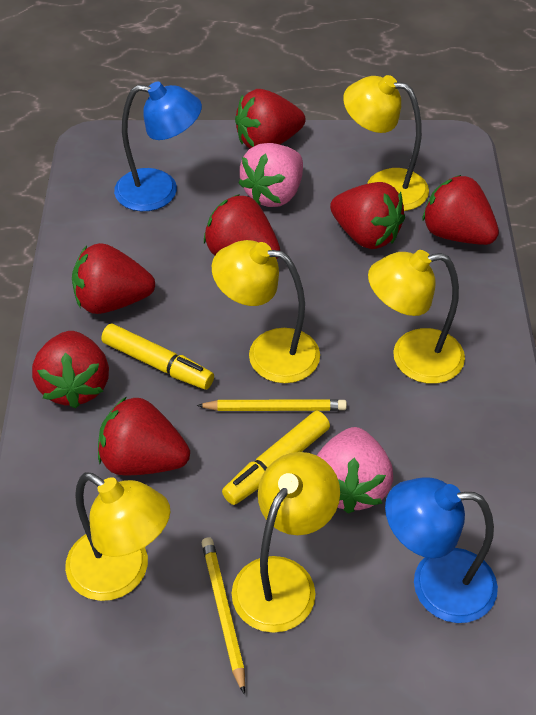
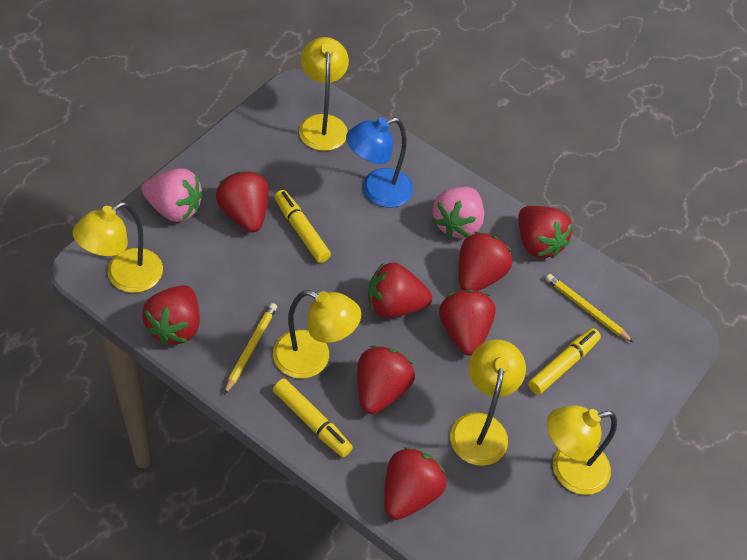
blue lamp: [114,81,202,211] [385,477,498,623] = 2 -> [346,117,413,207] = 1
red strawberry: [32,331,109,409] [72,243,155,314] [98,396,190,475] [204,194,280,259] [235,89,305,149] [330,182,405,249] [422,175,499,245] = 7 -> [142,285,200,345] [216,171,269,233] [357,346,415,414] [368,262,432,318] [384,447,446,520] [439,290,496,356] [459,232,512,291] [518,206,573,258] = 8
yellow marker: [101,324,214,390] [222,411,330,505] = 2 -> [273,378,353,457] [275,190,331,263] [528,328,601,395] = 3

